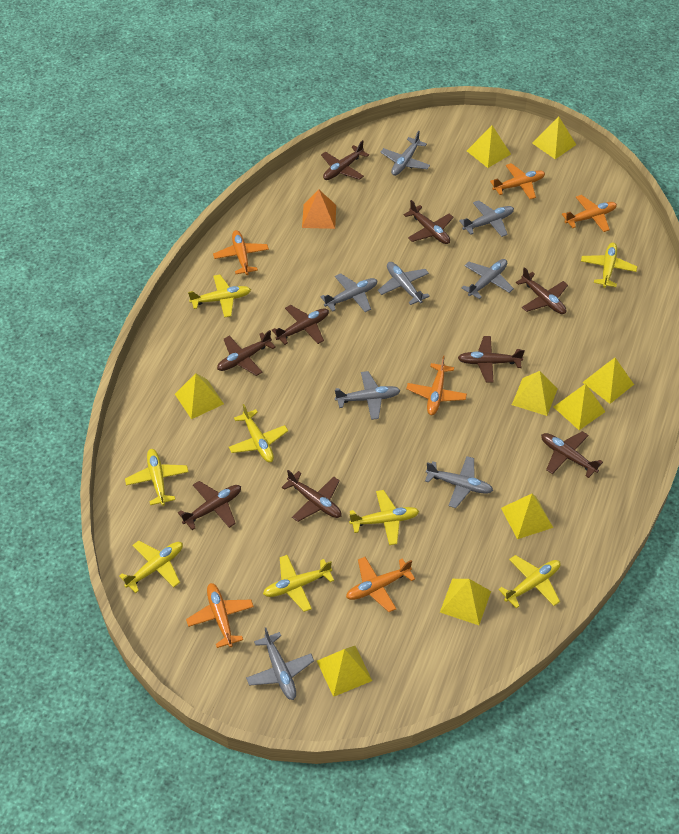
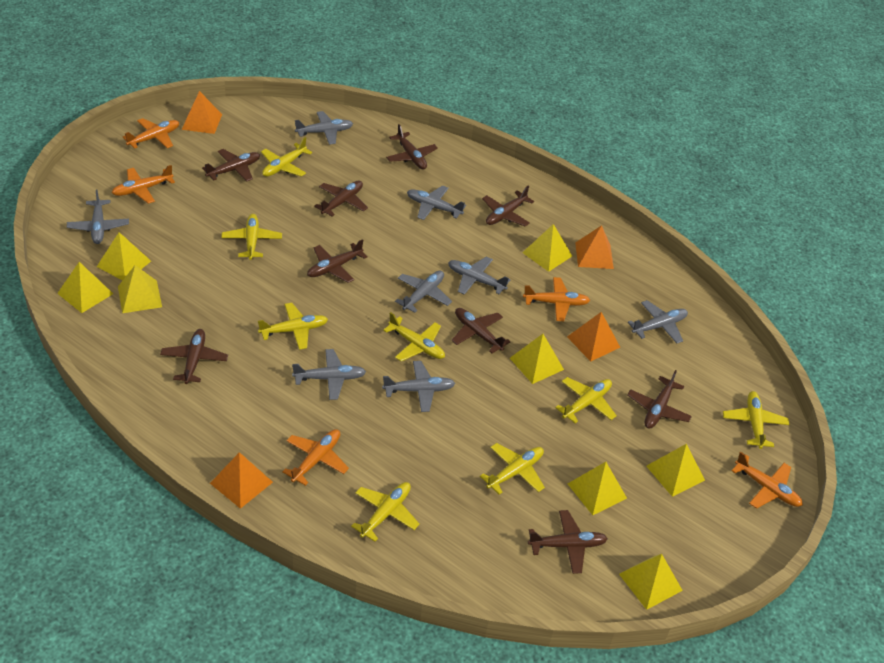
orange plane: [186,583,254,648] [213,230,269,275] [346,557,415,612] [406,356,467,415] [490,163,545,199] [562,195,617,232] = 6 -> [112,165,175,204] [123,118,179,149] [282,429,349,486] [523,277,590,321] [732,452,803,509] = 5
orange pyramid: [302,189,336,229] = 1 -> [182,91,222,134] [210,452,273,509] [567,312,621,361] [575,225,614,269] = 4
yellow pyramid: [175,373,224,419] [317,646,372,697] [440,579,491,625] [467,126,511,168] [501,494,553,539] [512,371,557,416] [532,117,576,159] [554,384,606,430] [582,358,634,404] = 9 -> [57,262,113,313] [97,232,151,281] [118,265,162,313] [510,334,564,384] [522,224,572,272] [568,462,627,515] [619,554,683,610] [646,444,705,497] = 8

